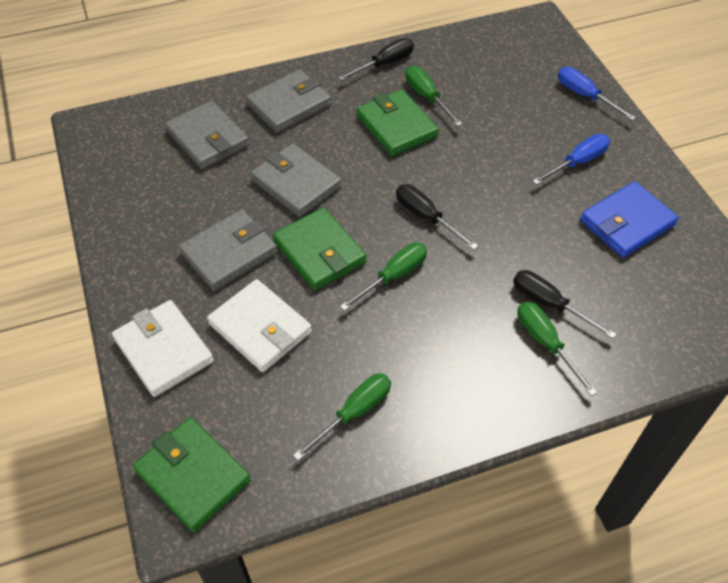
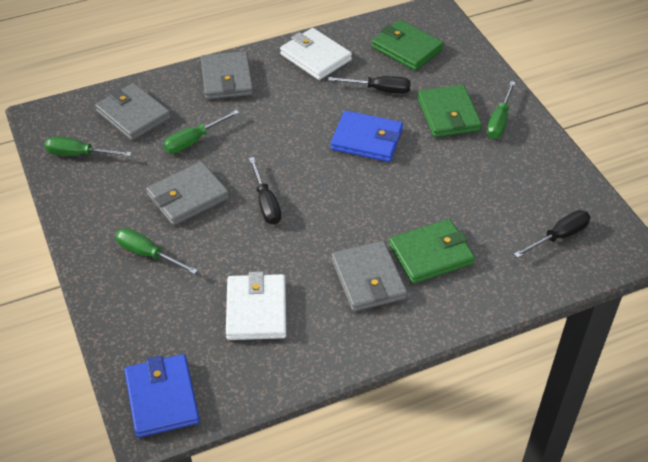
blue screwdriver: [533,134,610,185] [558,67,636,121] = 2 -> none = 0
blue wallet: [580,181,679,258] = 1 -> [124,354,200,438] [330,111,403,162] = 2

